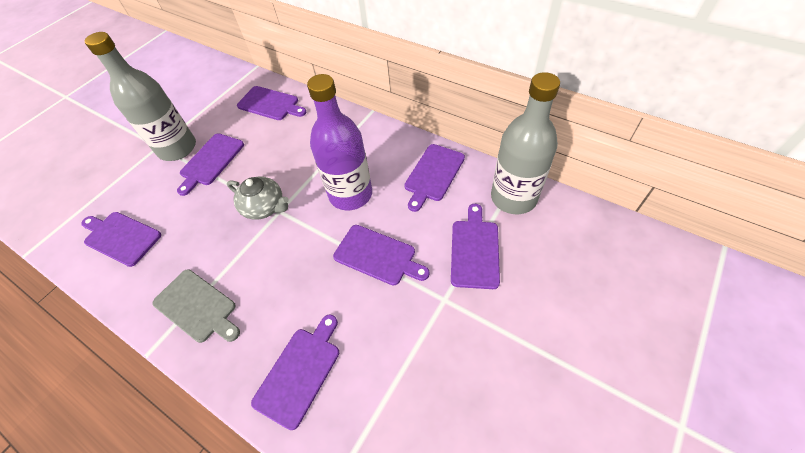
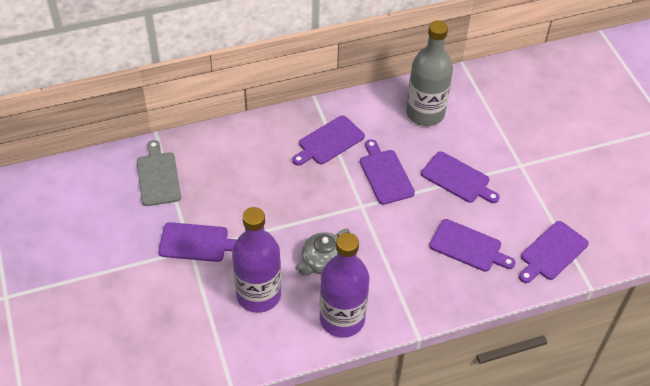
grey bottle: [85,32,196,161] [491,72,560,214] = 2 -> [406,21,453,126] = 1
purple bottle: [307,74,372,211] = 1 -> [232,207,281,313] [320,233,370,338] = 2
purple cutting board: [81,212,161,267] [177,133,244,196] [237,86,306,120] [251,314,339,430] [333,225,430,286] [404,144,465,212] [451,204,500,289] = 7 -> [158,222,237,262] [292,115,365,165] [360,139,415,205] [421,151,500,203] [429,219,516,272] [519,221,589,283] = 6

